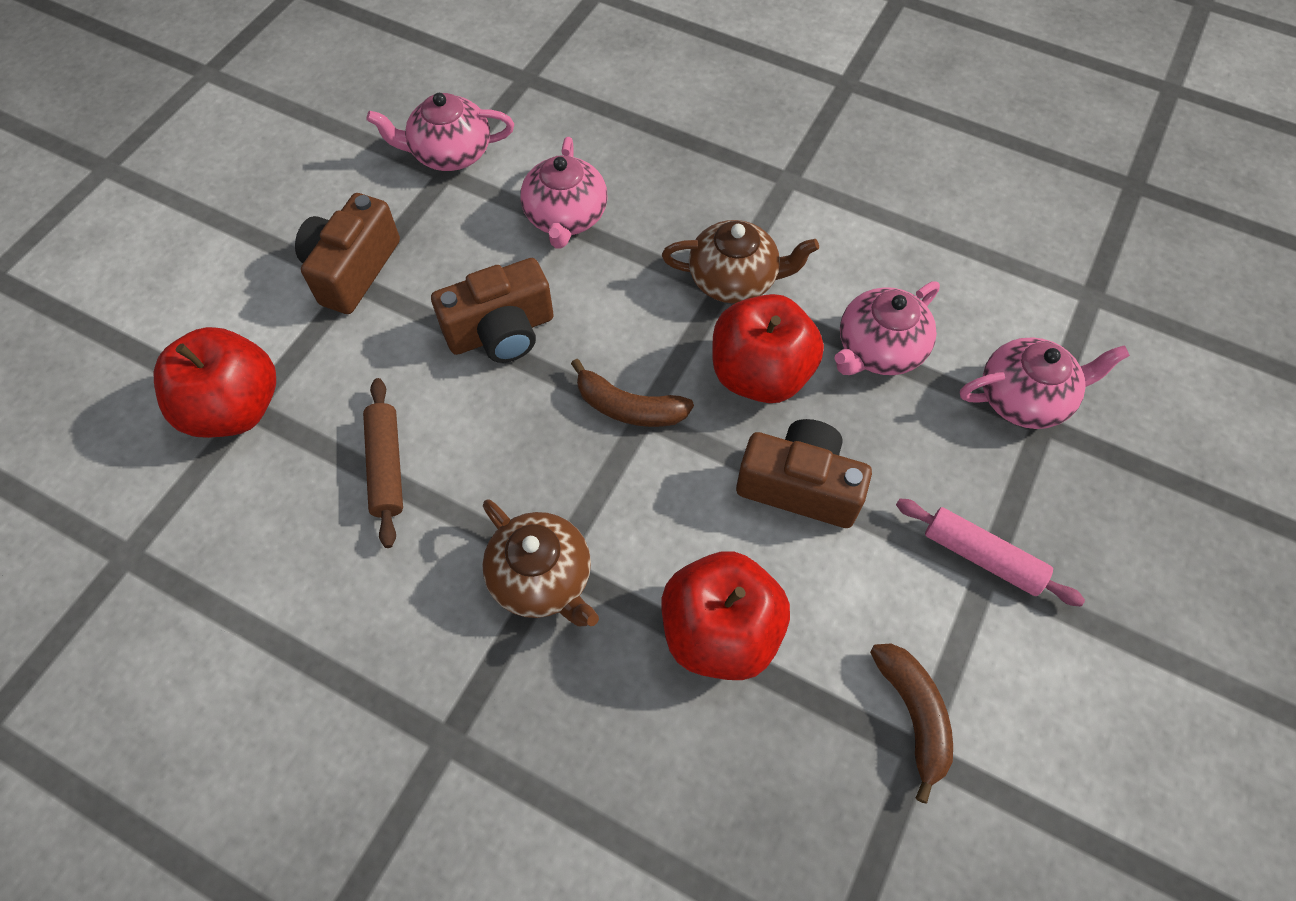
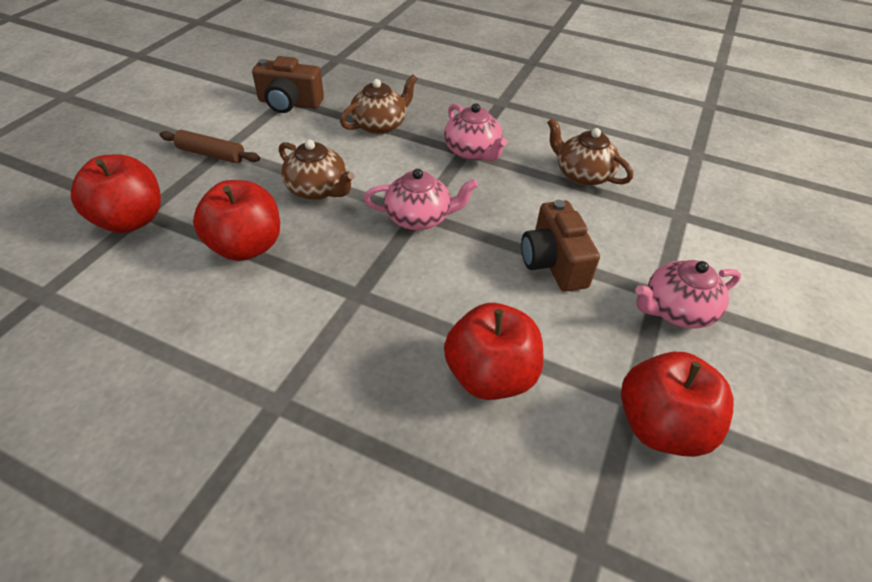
brown banana: [571,359,694,427] [870,644,953,804] = 2 -> none = 0
brown camera: [295,193,400,314] [431,258,554,363] [736,419,872,528] = 3 -> [252,56,324,113] [521,200,600,292] = 2
brown teapot: [482,499,599,626] [662,220,819,303] = 2 -> [279,139,355,200] [340,75,418,134] [547,118,633,186] = 3
pink rolling pin: [896,498,1085,606] = 1 -> none = 0
pink teapot: [366,93,514,171] [520,137,608,249] [835,281,940,375] [960,338,1130,429] = 4 -> [364,169,478,230] [444,103,507,161] [635,260,741,329] = 3
red apple: [154,327,276,438] [662,551,790,680] [712,294,824,403] = 3 -> [71,154,161,233] [193,180,280,261] [444,303,543,400] [621,352,734,457] = 4

